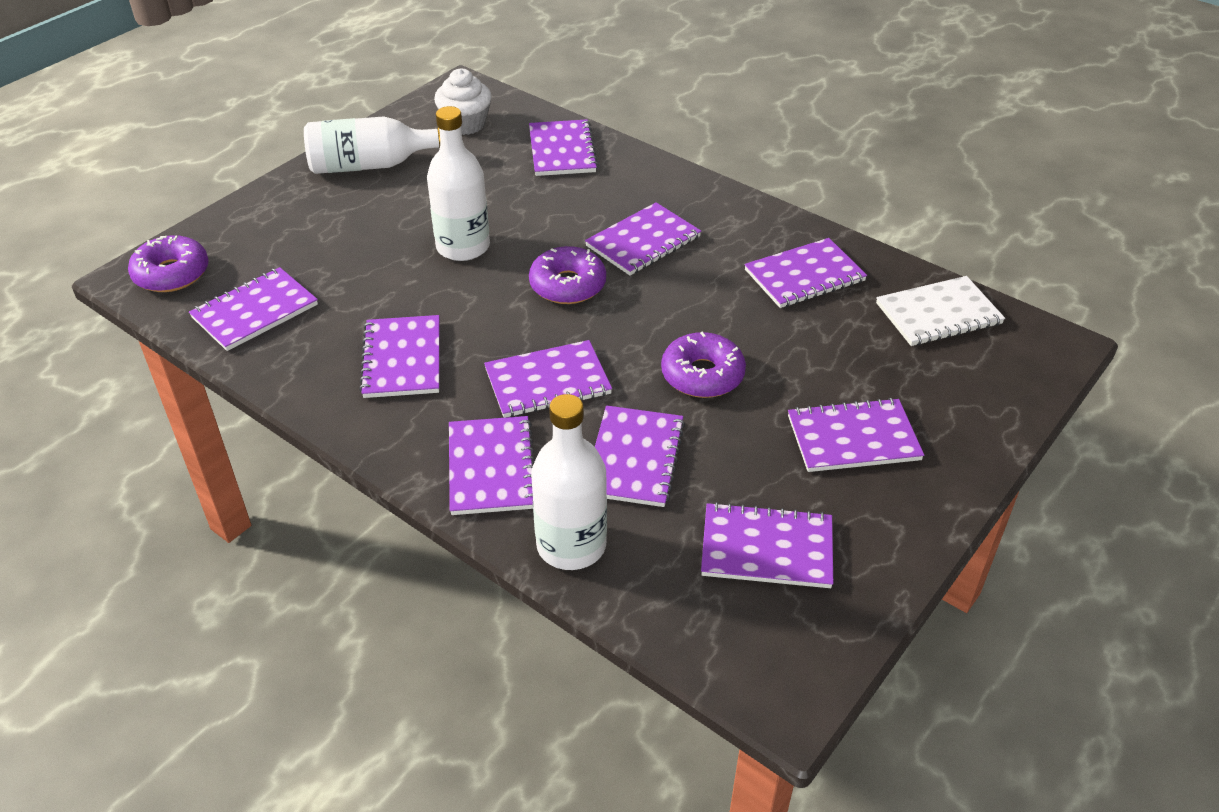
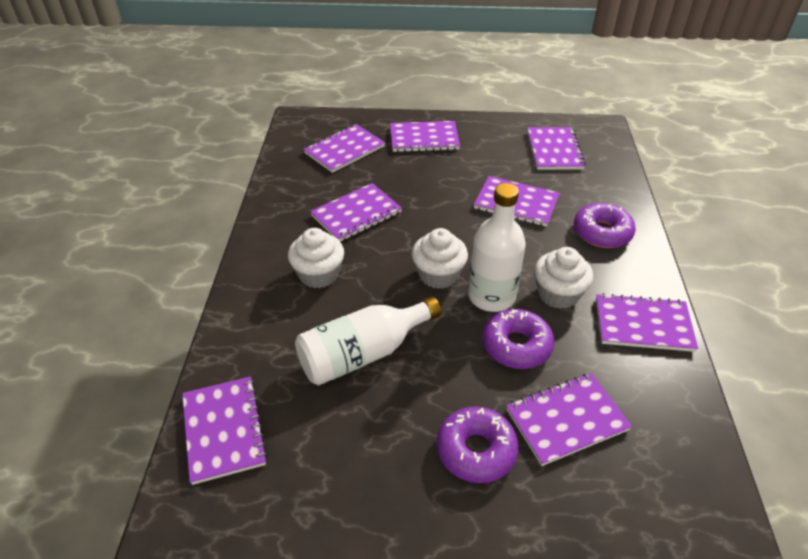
purple notebook: [189,267,318,351] [359,315,439,398] [449,416,535,515] [484,340,612,418] [529,119,598,176] [585,202,701,276] [595,405,685,507] [701,502,833,588] [744,238,867,308] [788,398,924,472] = 10 -> [182,377,268,485] [303,124,385,173] [310,183,402,242] [390,121,460,152] [474,176,560,227] [506,373,632,466] [527,127,586,170] [596,293,698,352] = 8
white bottle: [304,116,440,174] [427,106,490,261] [531,394,607,570] = 3 -> [295,297,442,385] [468,183,526,312] = 2
white cupcake: [434,69,492,135] = 1 -> [288,228,344,288] [412,228,468,289] [534,247,593,309] = 3
white notebook: [876,276,1005,346] = 1 -> none = 0

